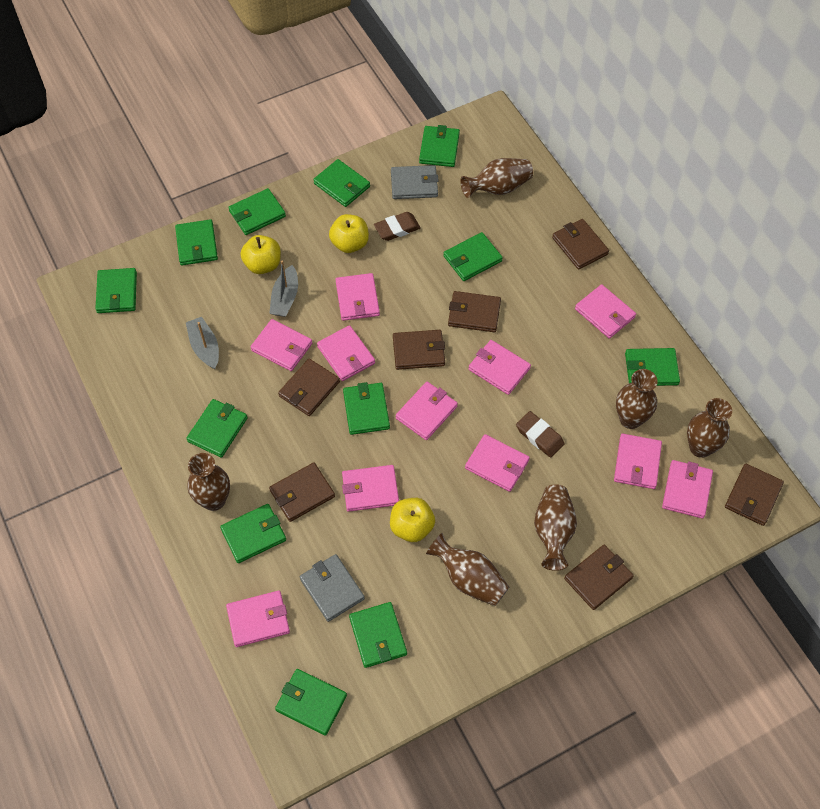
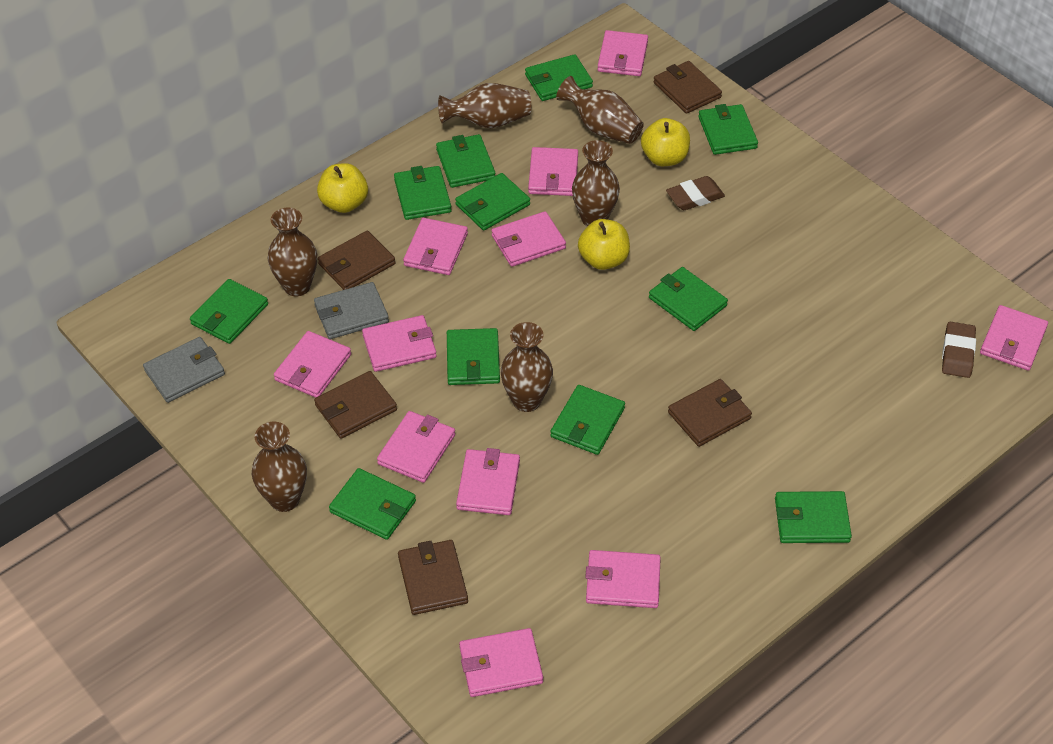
brown wallet: [269,463,335,522] [278,359,340,416] [393,330,445,370] [448,291,501,332] [552,219,609,270] [564,545,634,610] [725,464,784,526] = 7 -> [314,371,397,439] [318,231,395,290] [398,540,468,615] [653,61,722,114] [668,379,752,447] = 5
green wallet: [95,268,137,313] [175,219,218,265] [186,399,248,458] [220,504,286,563] [228,188,286,235] [275,669,347,736] [313,159,370,207] [343,382,390,435] [349,602,407,668] [419,125,460,167] [443,232,503,281] [625,348,680,386] = 12 -> [190,279,268,344] [329,468,416,540] [394,166,452,220] [436,134,495,188] [447,328,500,385] [455,173,530,230] [525,54,593,101] [550,385,625,455] [649,267,728,331] [698,104,758,155] [775,491,852,543] = 11
grey boat: [186,317,219,369] [269,260,298,317] = 2 -> none = 0

